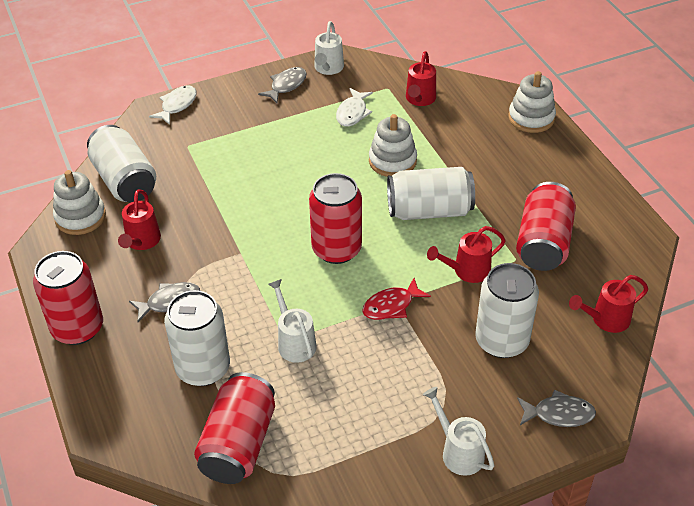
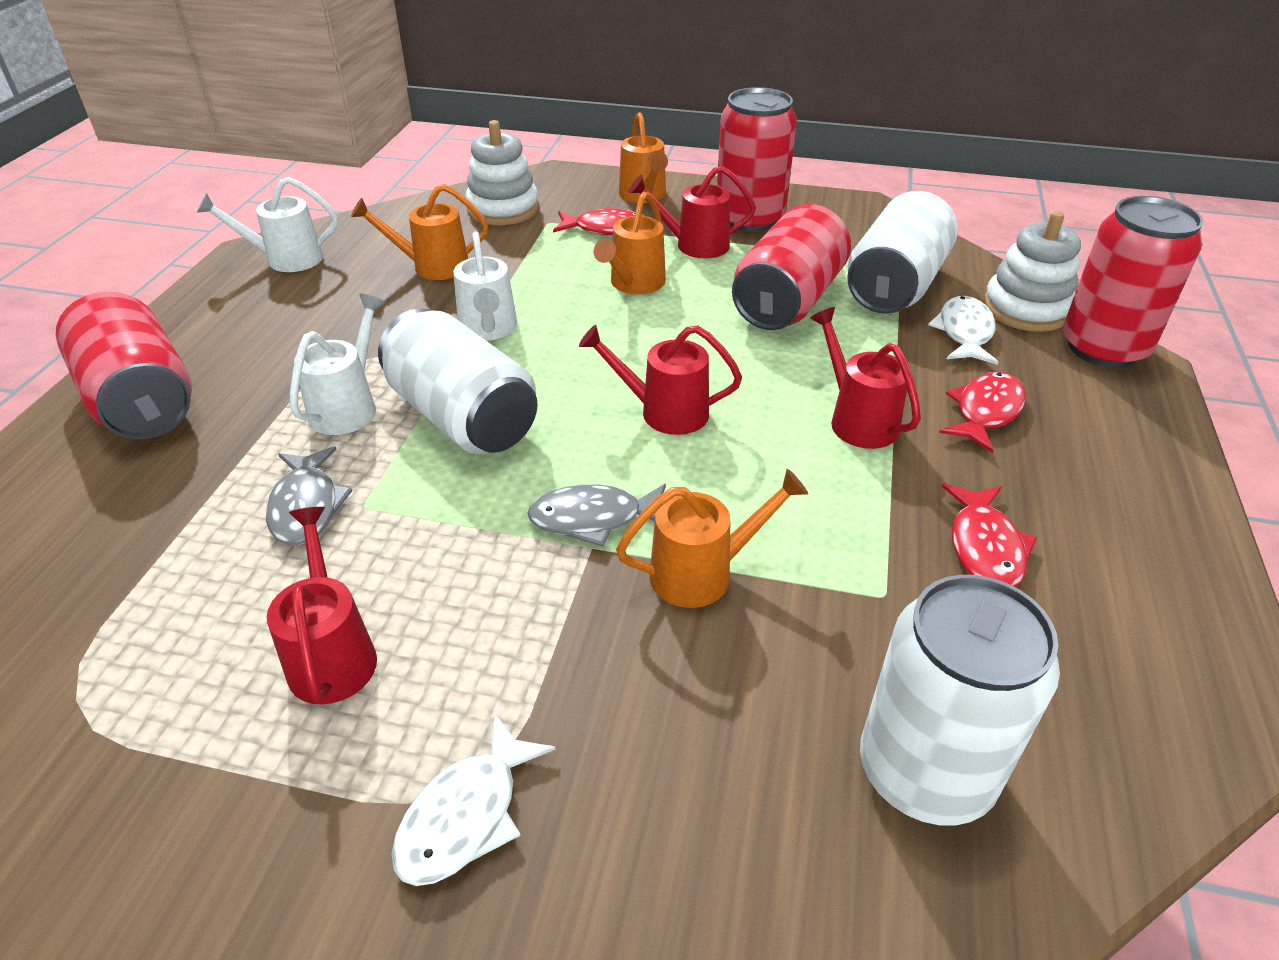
grey fish: [129,282,200,322] [258,67,307,103] [517,389,596,427] = 3 -> [266,446,353,545] [527,484,666,547] = 2
orange watering can: none = 0 -> [351,184,488,280] [593,192,666,294] [616,469,808,608] [619,112,668,203] = 4
red fish: [362,278,431,320] = 1 -> [553,207,645,235] [939,372,1026,453] [942,483,1037,587] = 3
white can: [87,125,156,203] [164,290,230,386] [387,167,475,220] [475,263,539,358] = 4 -> [378,308,538,454] [847,191,958,314] [860,575,1060,826] = 3
white stacking toy: [53,170,106,235] [369,114,417,177] [508,71,556,133] = 3 -> [465,120,539,225] [983,211,1081,332] = 2

